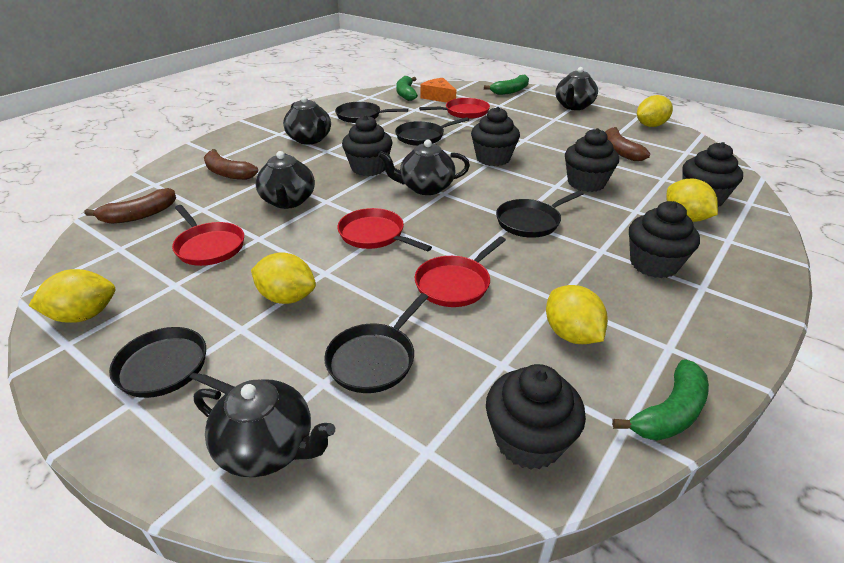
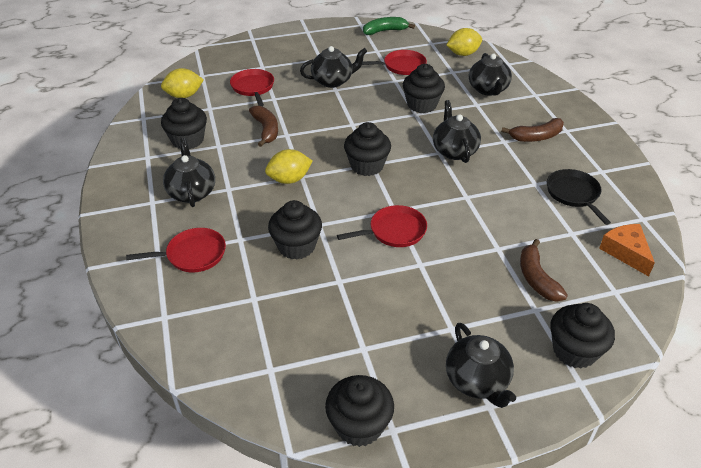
black pan: [109,327,234,398] [324,293,428,393] [335,101,408,123] [395,117,469,146] [496,190,584,238] = 5 -> [547,169,611,225] = 1
green banana: [396,76,418,101] [484,75,529,95] [612,359,709,441] = 3 -> [363,17,415,35] = 1
yellow lemon: [28,269,115,323] [251,252,316,304] [546,285,608,344] [637,95,673,127] [666,179,718,222] = 5 -> [161,68,204,98] [265,149,312,184] [447,28,482,56] = 3

